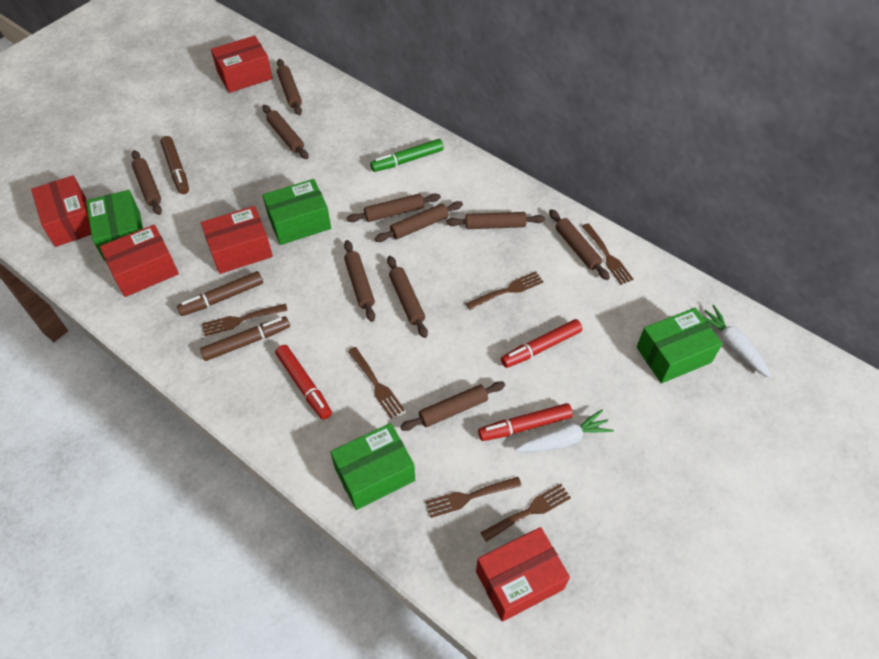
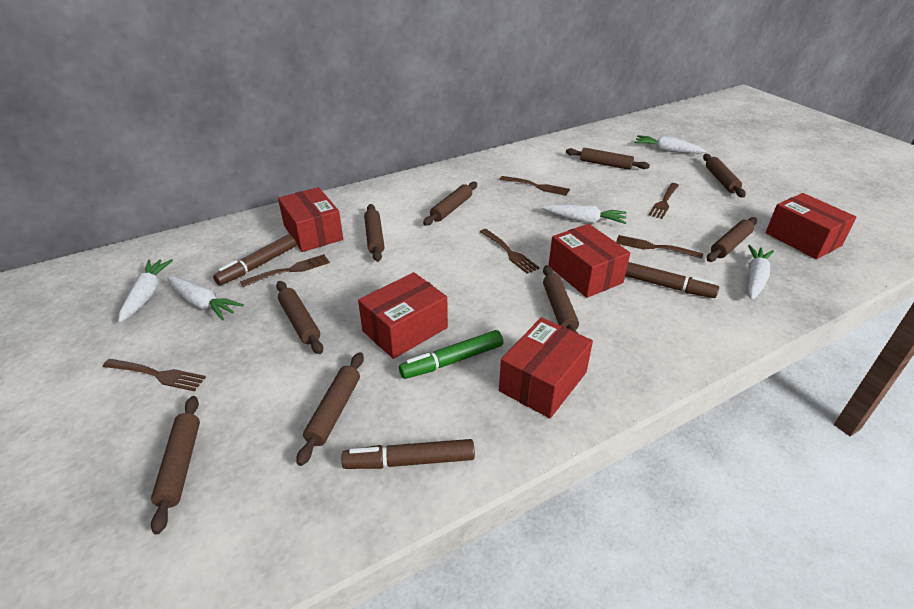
brown rolling pin: [132,150,162,215] [262,105,309,159] [277,59,302,115] [344,240,375,322] [347,193,441,222] [375,201,463,242] [387,256,428,338] [400,381,505,431] [447,212,545,229] [549,209,610,280] = 10 -> [151,396,200,534] [276,281,323,354] [296,352,364,466] [364,204,385,262] [423,182,477,226] [543,265,579,333] [566,148,650,170] [703,154,746,198] [707,217,757,262] = 9
green box: [86,190,143,261] [262,179,331,245] [330,423,415,510] [637,308,723,383] = 4 -> none = 0
red marker: [275,345,332,420] [478,403,573,441] [501,319,582,368] = 3 -> none = 0
white carrot: [515,409,614,452] [702,305,771,378] = 2 -> [118,259,173,323] [167,277,244,321] [542,205,627,224] [634,135,706,154] [748,245,774,300] = 5

